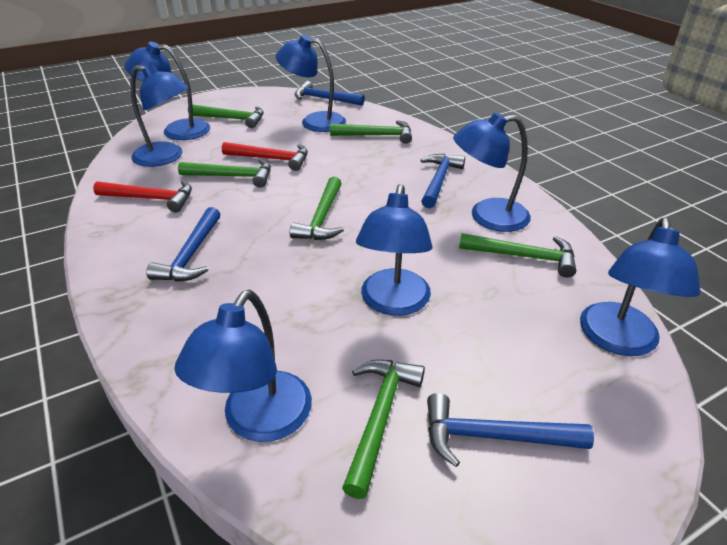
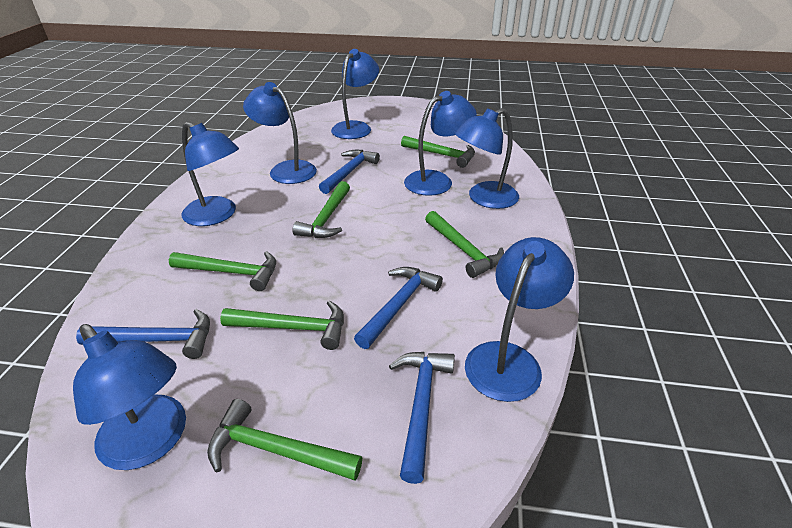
red hammer: [93,180,192,212] [222,142,308,171] = 2 -> none = 0

